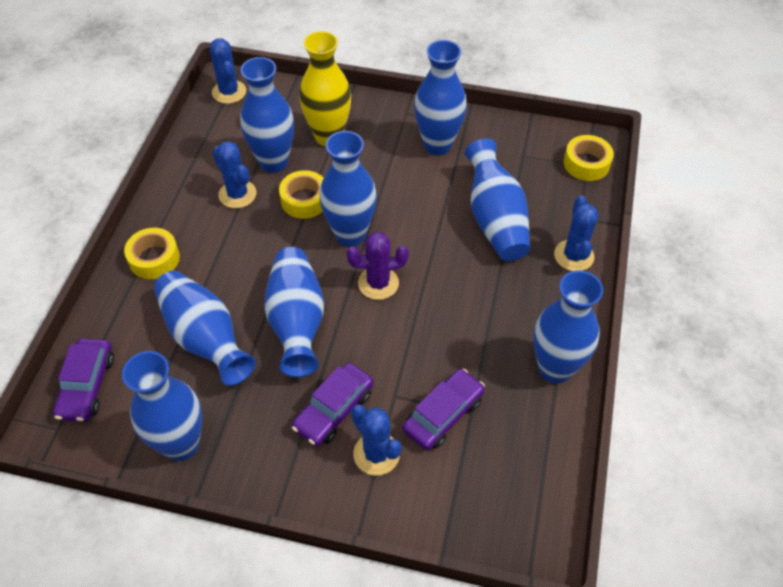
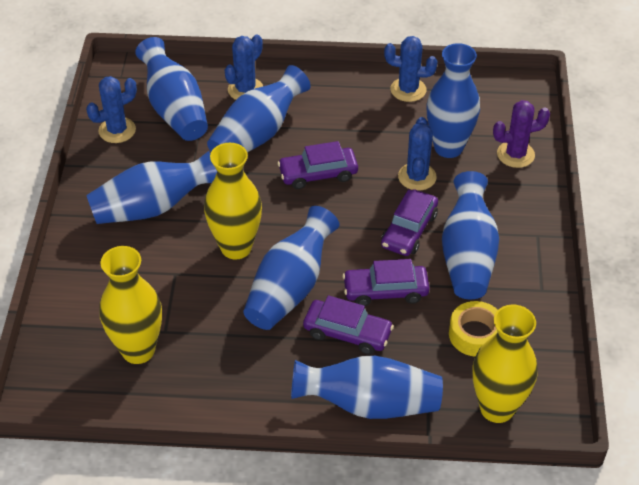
blue vase: [122,351,202,461] [154,271,256,386] [240,57,294,173] [264,247,324,377] [319,131,377,247] [414,40,467,155] [465,139,530,261] [533,270,603,384] = 8 -> [86,151,217,224] [135,37,208,141] [207,65,311,152] [243,206,340,330] [291,356,443,419] [427,43,480,158] [442,171,499,300] = 7
purple car: [53,338,114,422] [292,363,374,446] [402,369,485,450] = 3 -> [278,141,358,189] [303,295,394,354] [342,259,430,306] [381,189,438,256] = 4
yellow tape: [124,228,180,279] [279,170,323,219] [564,135,614,181] = 3 -> [449,301,498,357] = 1
yellow vase: [299,31,351,146] = 1 -> [99,246,162,364] [204,143,262,260] [473,304,538,423] = 3

